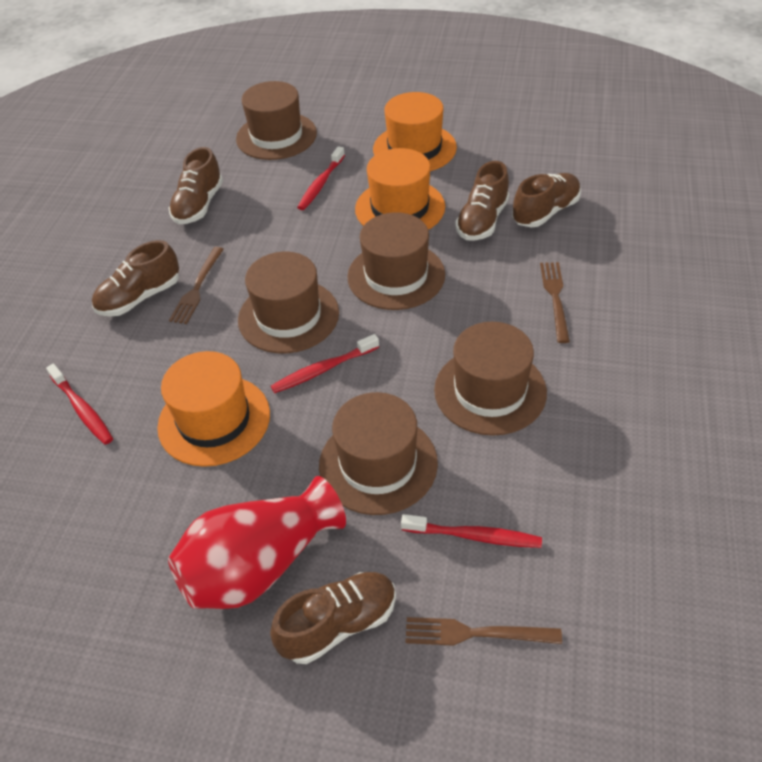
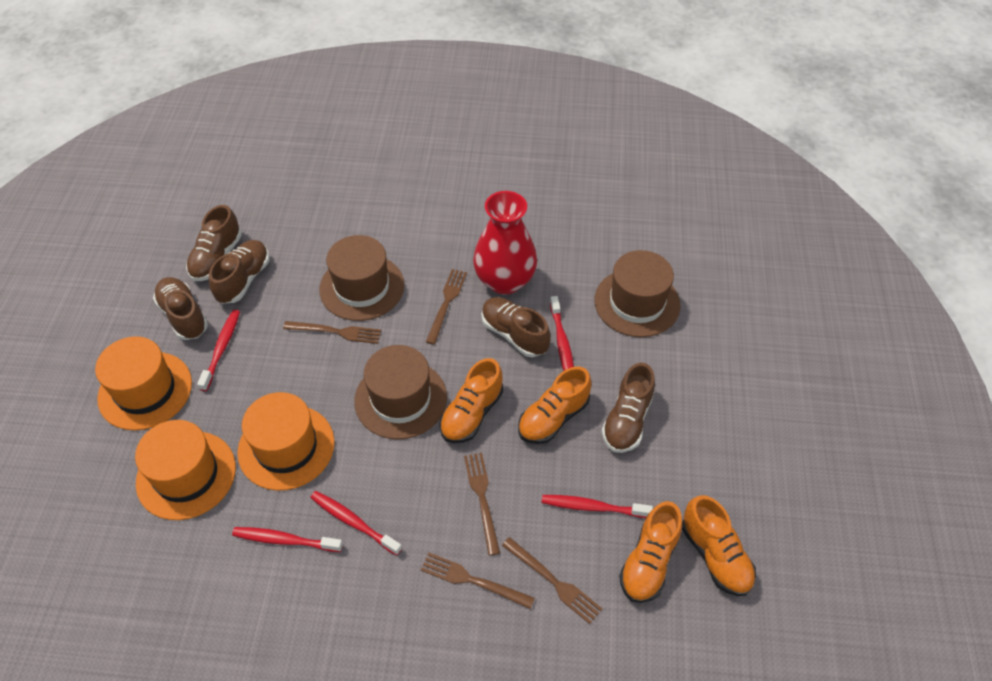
brown fork: [169,247,224,324] [406,617,562,646] [540,262,570,343] = 3 -> [283,321,381,344] [421,553,535,609] [426,269,467,345] [464,453,500,556] [502,537,602,624] = 5
brown hat: [236,81,317,160] [238,252,339,353] [319,392,438,515] [347,212,445,310] [434,322,547,436] = 5 -> [319,235,404,321] [354,345,447,439] [594,250,680,337] = 3
orange shoe: none = 0 -> [439,358,503,443] [518,366,592,444] [619,501,682,603] [682,495,756,596] = 4
red toothbrush: [46,364,113,445] [271,334,379,393] [297,146,345,210] [401,514,542,548] = 4 -> [197,310,240,391] [232,527,343,552] [310,491,402,556] [541,495,653,518] [550,296,574,371] = 5

